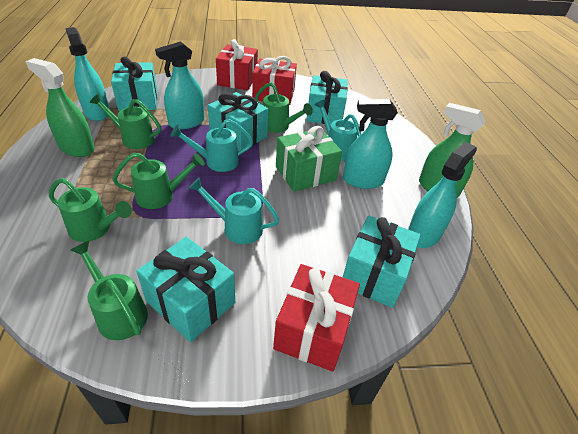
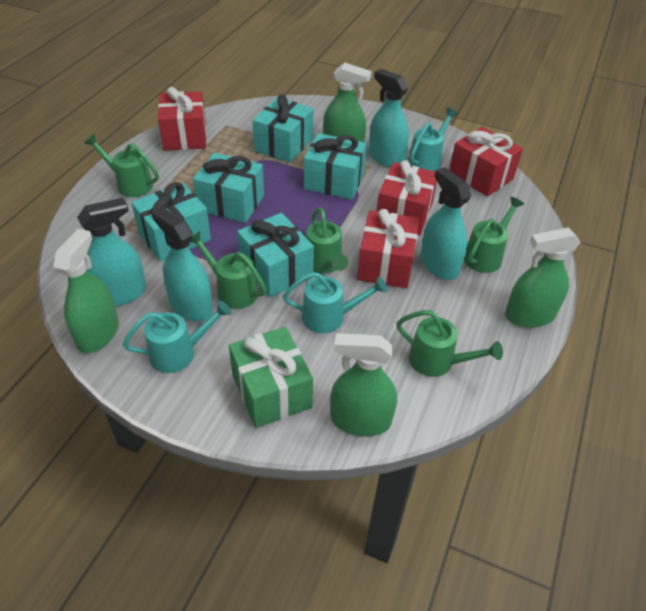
green spray bottle: [26,58,95,157] [419,103,486,198] = 2 -> [53,229,119,353] [323,63,372,142] [330,333,397,436] [505,227,581,328] = 4
red gift: [216,39,258,90] [252,56,297,105] [273,264,360,372] = 3 -> [158,87,206,150] [357,209,419,288] [377,160,437,236] [449,127,523,197] = 4

